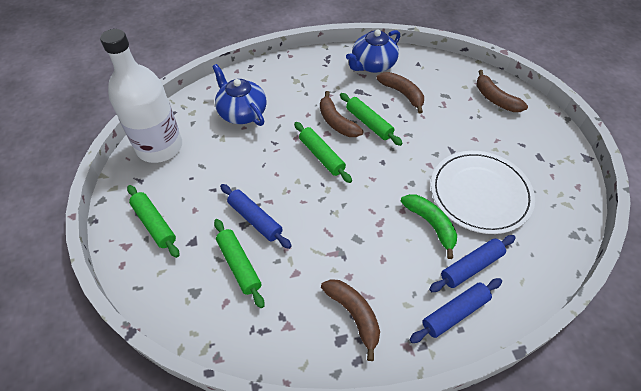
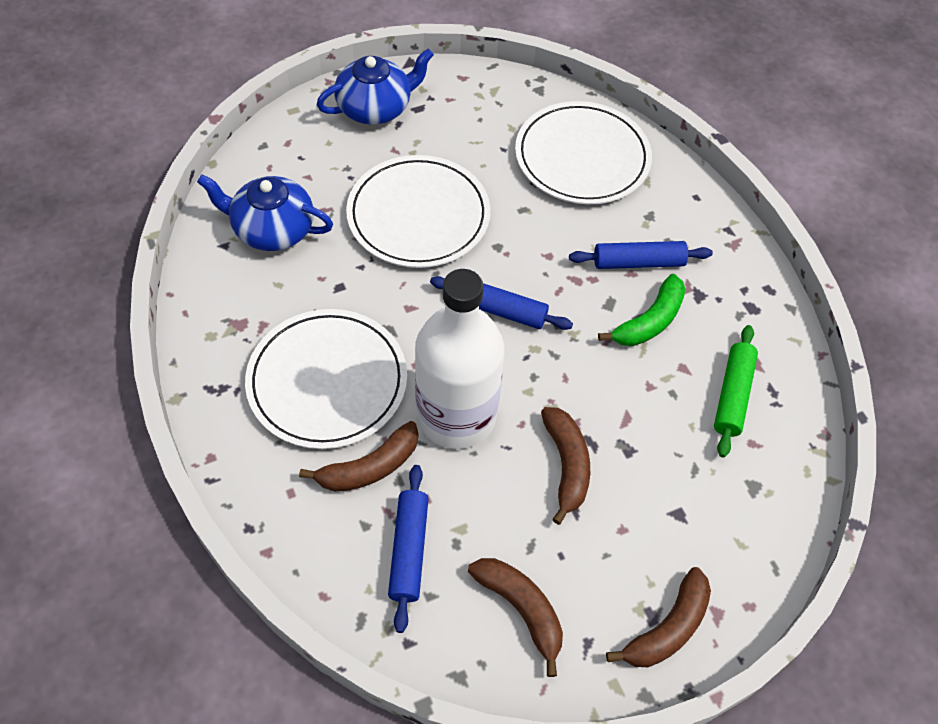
green rolling pin: [127,185,179,258] [214,219,264,308] [294,122,352,183] [340,93,403,146] = 4 -> [714,325,758,458] = 1
white plate: [431,151,535,234] = 1 -> [245,309,407,449] [346,155,490,268] [515,101,652,204] = 3

